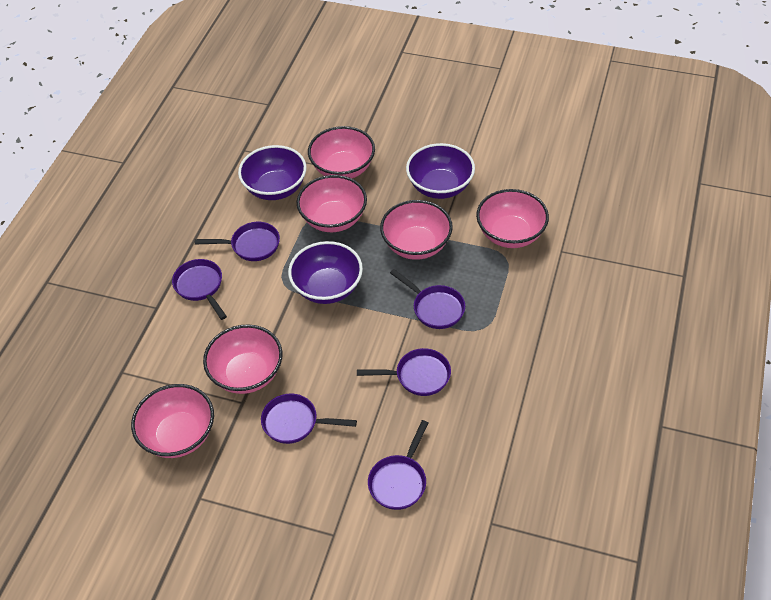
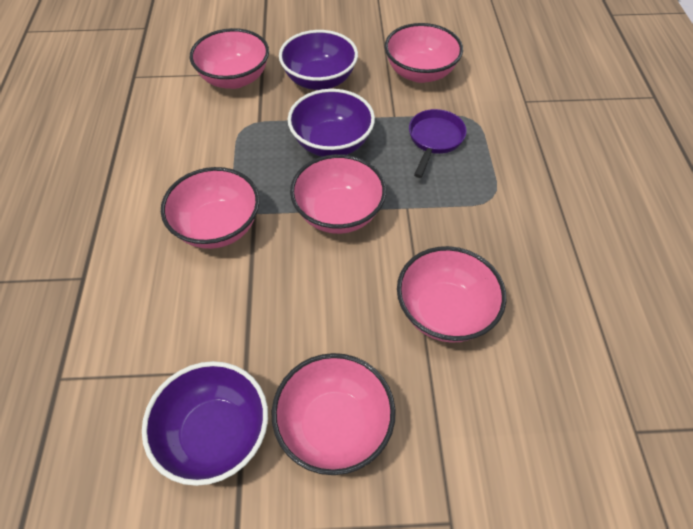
purple pan: [172,259,227,320] [195,222,280,261] [261,394,357,444] [357,348,451,396] [368,420,428,510] [390,269,465,329] = 6 -> [409,109,467,178] = 1

